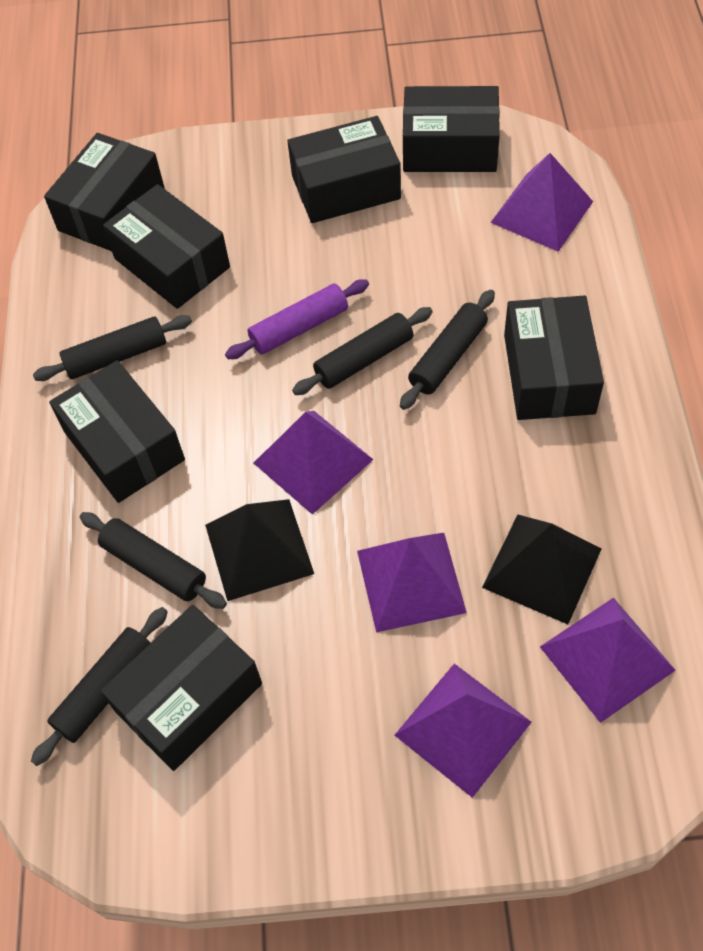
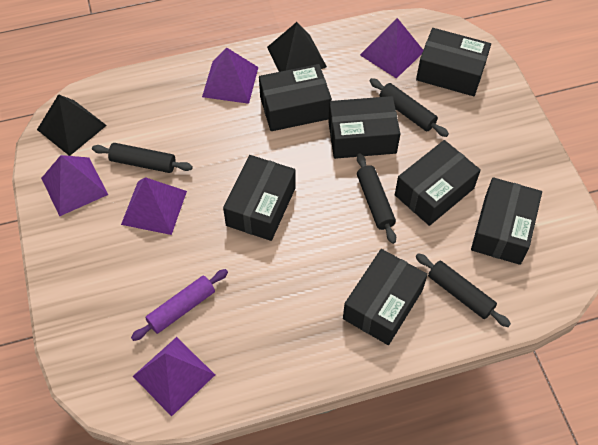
black rolling pin: [31,607,168,766] [33,315,192,381] [80,512,227,609] [292,307,433,395] [400,290,495,410] = 5 -> [92,143,193,173] [357,153,396,244] [370,78,449,137] [416,253,511,327] = 4

